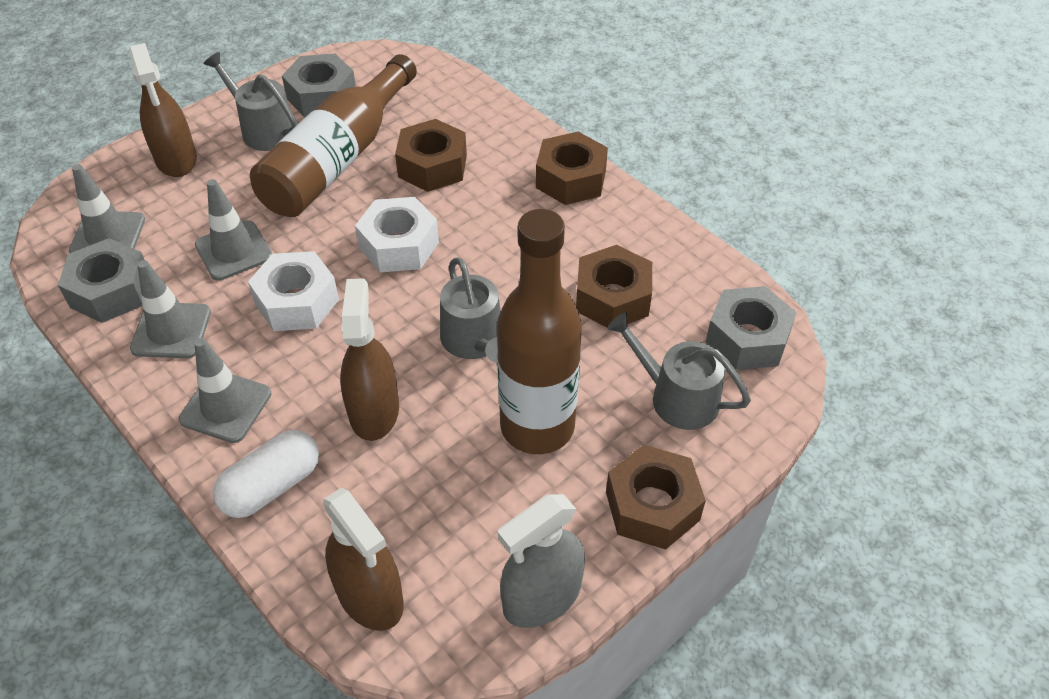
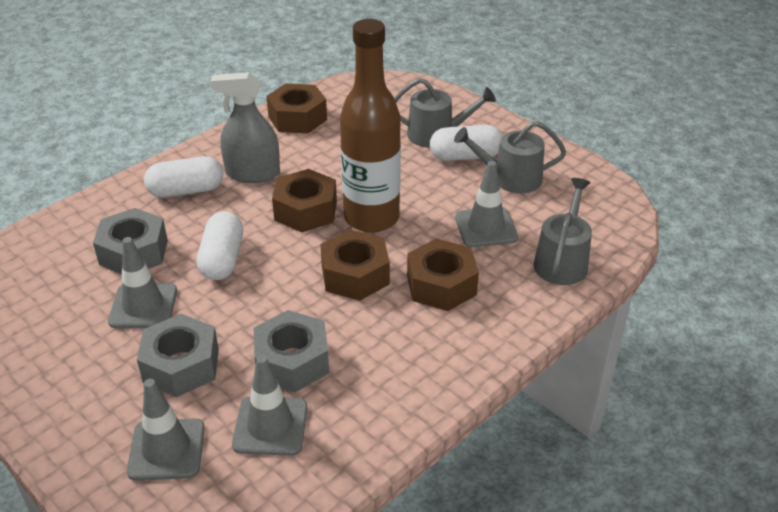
brown bottle: [250,54,417,217] [497,209,582,454] = 2 -> [340,19,401,233] = 1
brown spray bottle: [129,43,197,177] [323,488,404,631] [340,278,399,441] = 3 -> none = 0
white capsule: [212,430,319,518] = 1 -> [144,156,223,198] [197,211,243,280] [430,125,503,161] = 3
white nut: [248,251,339,331] [355,197,439,272] = 2 -> none = 0

